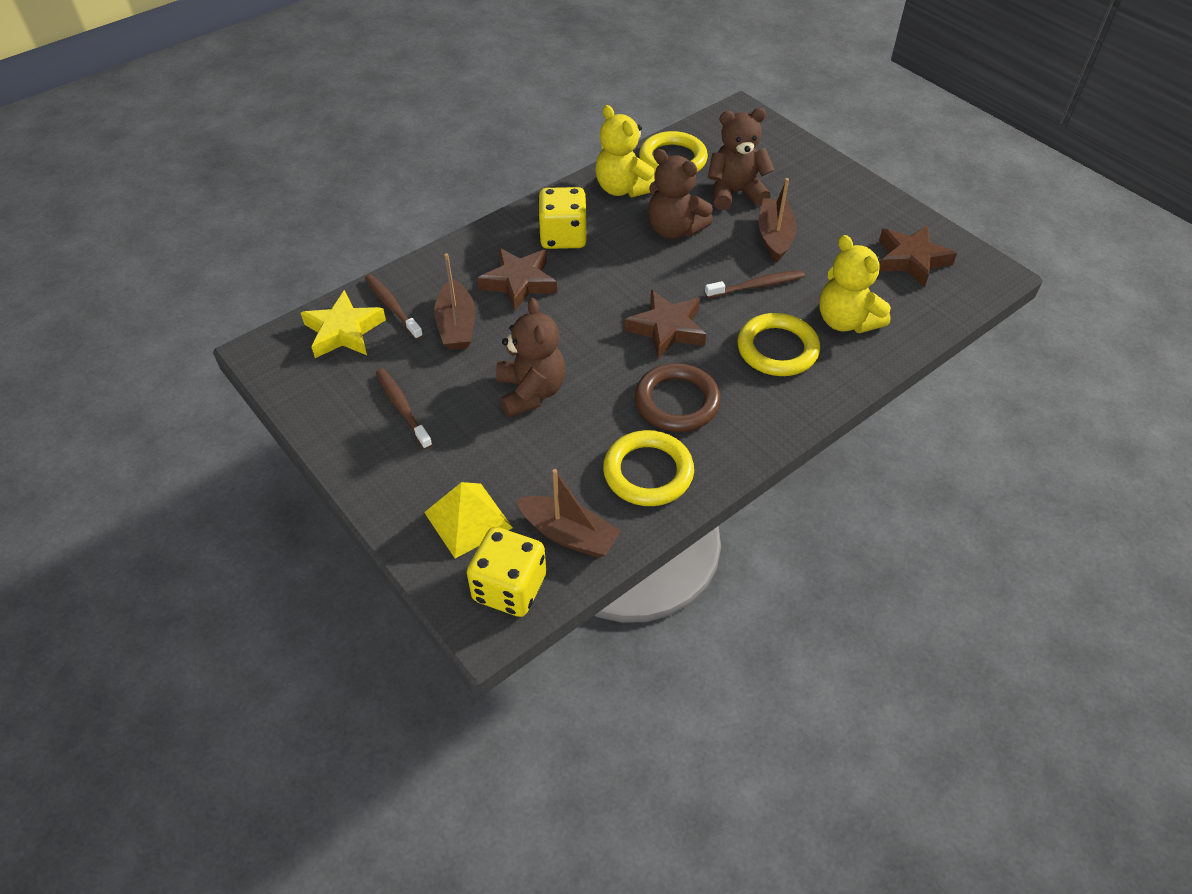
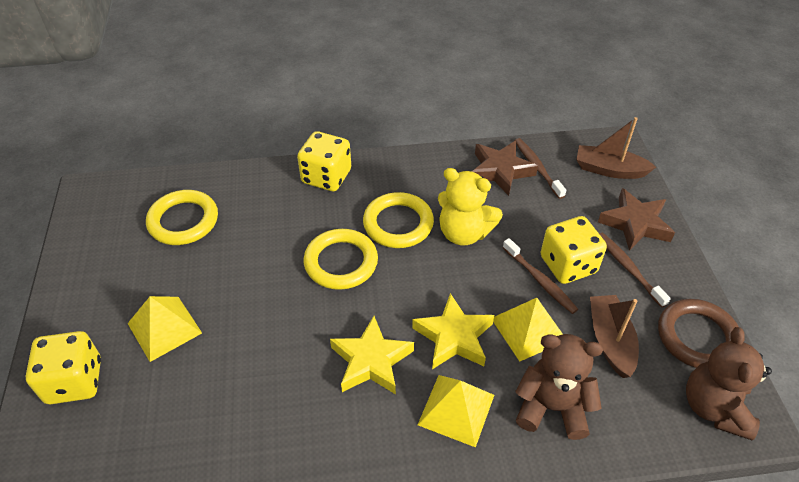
brown boat: [434,253,475,350] [516,469,621,558] [759,178,797,262] = 3 -> [576,117,656,179] [590,295,639,378] = 2
brown star: [478,248,557,311] [625,290,706,359] [879,225,957,287] = 3 -> [472,141,538,196] [598,188,675,251] = 2
brown teddy bear: [496,298,566,418] [648,149,713,239] [708,108,775,210] = 3 -> [515,334,603,440] [686,327,772,440] = 2
yellow dice: [467,527,546,617] [538,187,587,249] = 2 -> [26,331,101,404] [297,131,351,191] [541,216,607,284] = 3
yellow pyramid: [424,482,513,558] = 1 -> [127,296,202,362] [418,375,494,447] [493,298,563,362] = 3
yellow star: [301,290,386,358] = 1 -> [330,316,414,394] [412,293,494,369] = 2
yellow teddy bear: [595,105,655,197] [819,235,891,333] = 2 -> [438,168,503,245] = 1

